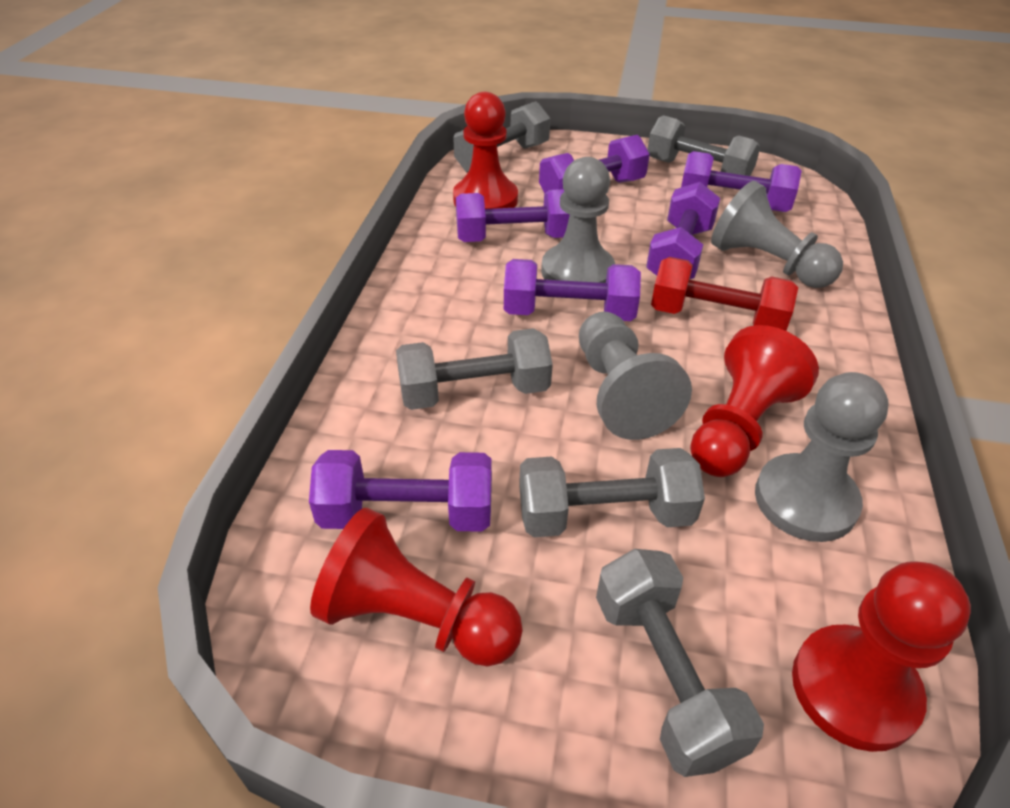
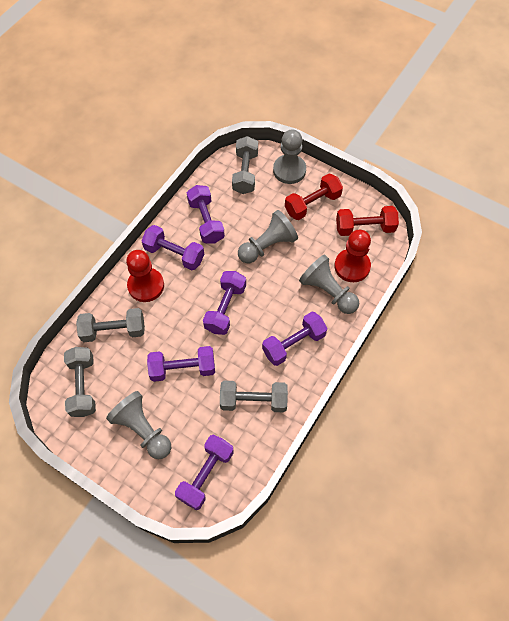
grey dumbbell: [396,328,553,410] [453,101,550,173] [519,448,705,537] [596,549,764,777] [647,115,760,176] = 5 -> [64,347,96,417] [76,308,145,342] [220,381,288,412] [232,136,258,194] = 4
red dumbbell: [651,257,798,331] = 1 -> [285,174,343,220] [336,206,399,236] = 2
red pawn: [310,508,523,666] [453,92,518,209] [690,325,819,477] [792,561,971,752] = 4 -> [126,250,164,302] [334,230,371,282] = 2

